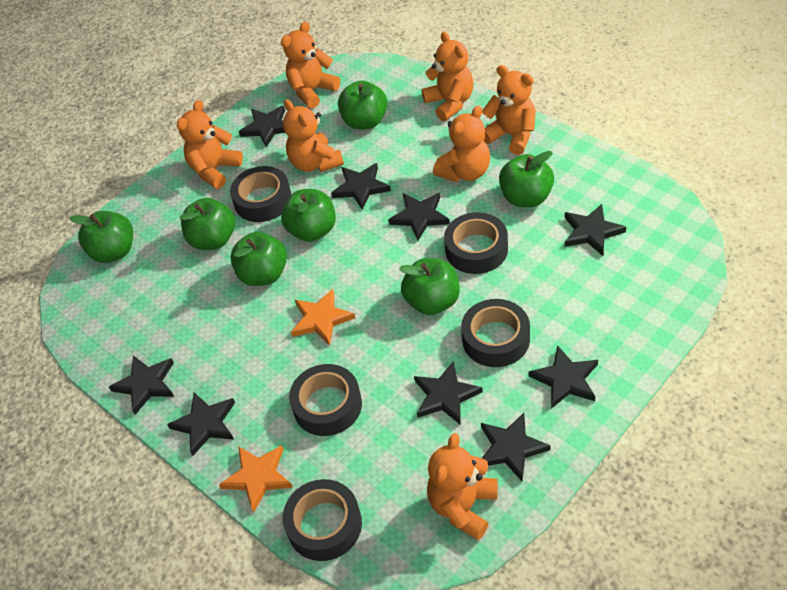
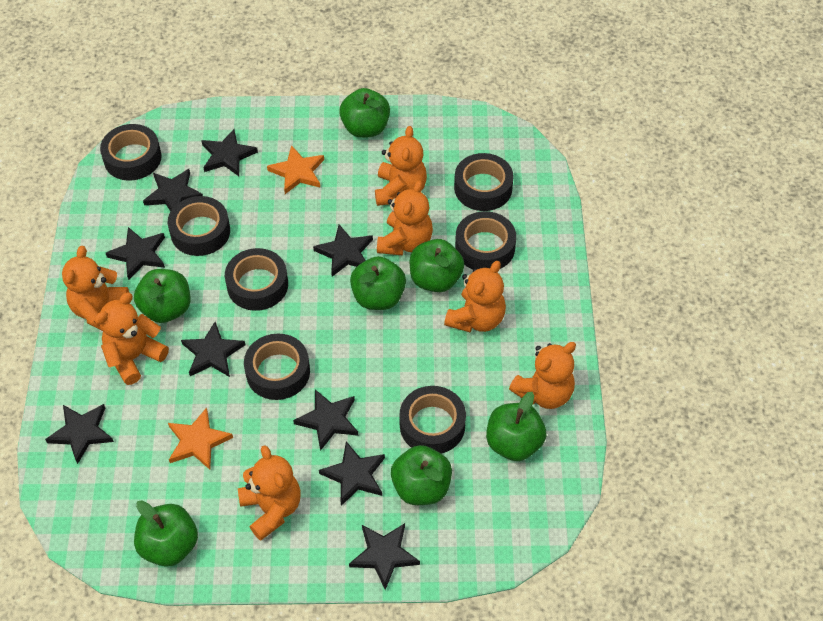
black tape: [230,166,292,222] [283,479,362,561] [289,364,362,436] [444,212,508,274] [461,299,530,367] = 5 -> [100,124,162,181] [168,196,230,256] [225,248,288,311] [244,334,310,400] [399,386,466,454] [454,153,514,211] [455,211,516,270] = 7

